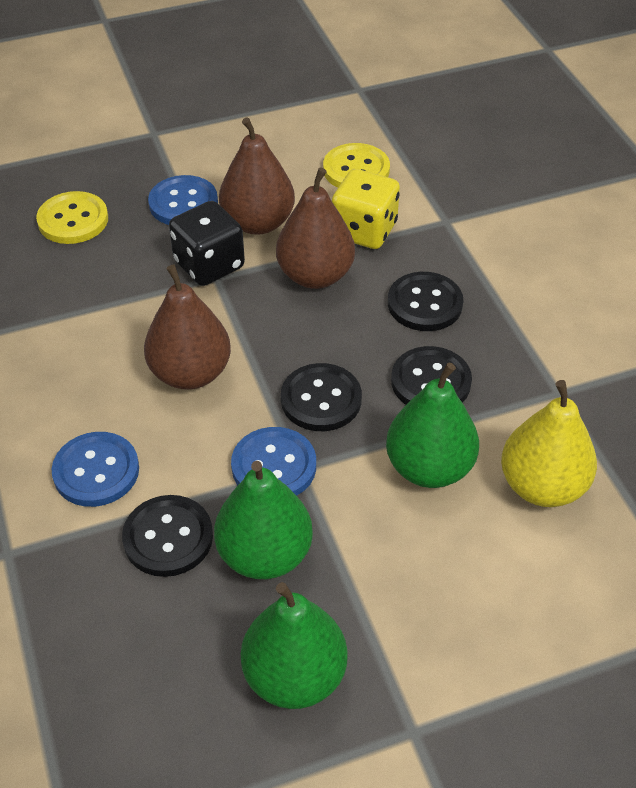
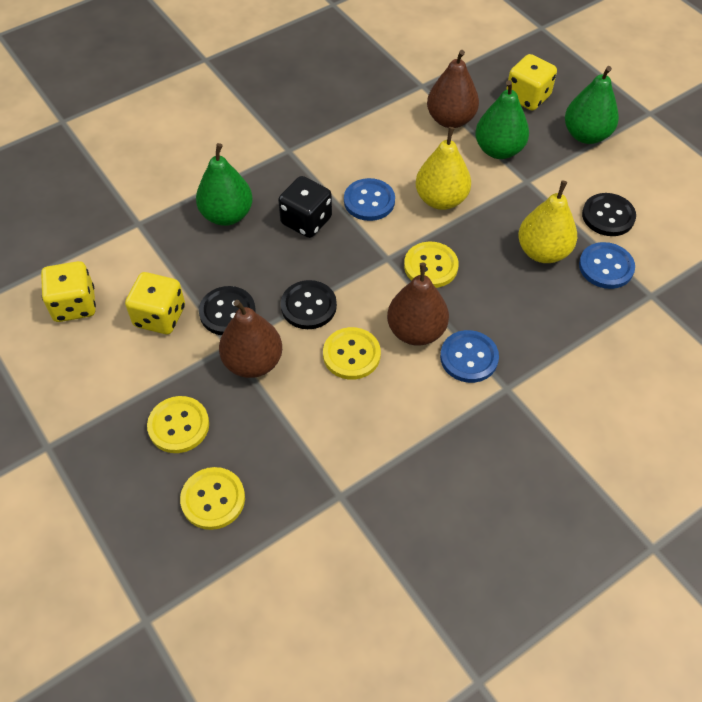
black button: [122,495,213,577] [281,363,362,431] [388,272,463,331] [391,346,472,405] = 4 -> [199,286,256,335] [281,280,337,329] [582,193,636,236] = 3
yellow button: [36,191,108,244] [323,143,390,188] = 2 -> [147,396,209,453] [180,467,245,530] [323,327,381,380] [404,241,459,288] = 4
yellow dice: [332,169,400,249] = 1 -> [41,261,96,322] [125,272,185,334] [506,54,557,111] = 3
yellow pear: [501,380,597,507] = 1 -> [416,127,471,210] [518,181,577,263] = 2

